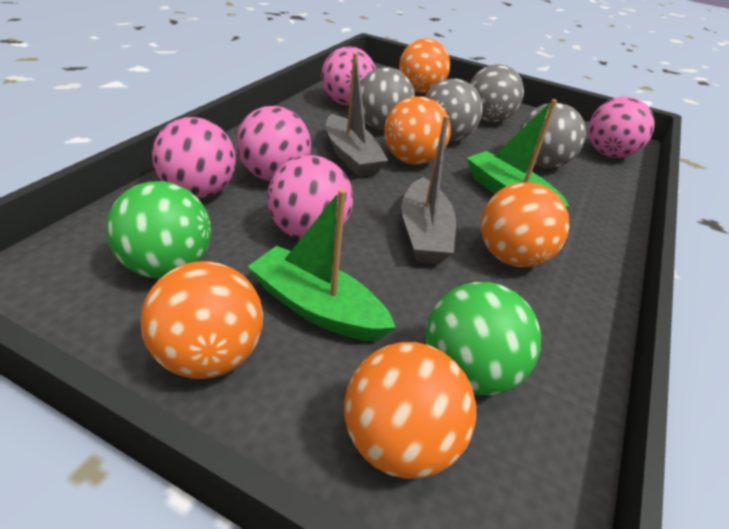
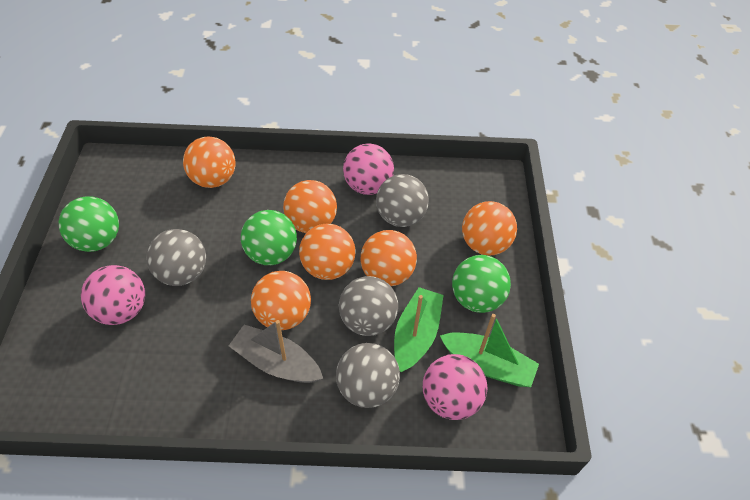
green ball: [106,181,211,278] [425,282,541,395] = 2 -> [59,197,119,252] [241,210,297,265] [452,255,511,313] = 3
grey boat: [326,53,388,177] [401,115,456,264] = 2 -> [229,320,323,383] = 1
orange ball: [140,261,263,379] [344,342,476,479] [384,96,451,165] [399,38,450,93] [481,182,570,267] = 5 -> [183,137,236,188] [251,271,311,330] [283,180,337,233] [299,224,356,280] [360,230,417,286] [462,201,517,256] = 6
pink ball: [152,117,236,198] [236,106,311,181] [267,155,353,240] [321,46,376,106] [588,97,655,158] = 5 -> [81,265,145,325] [343,143,394,195] [423,354,487,420] = 3

